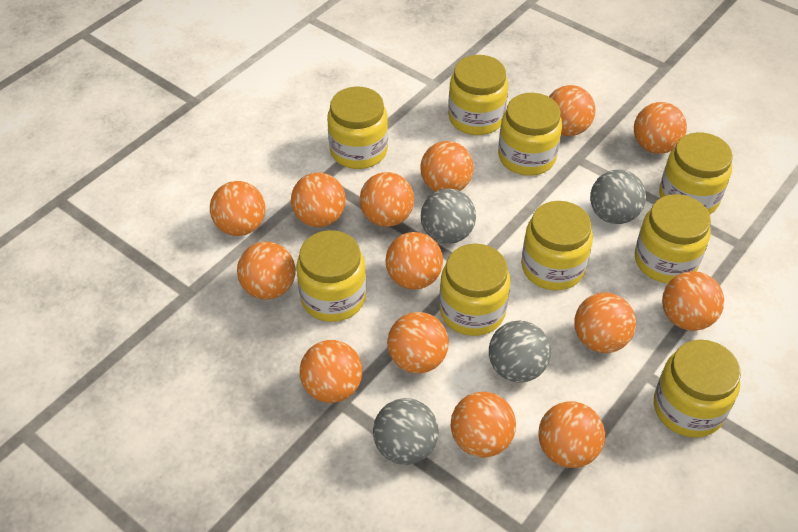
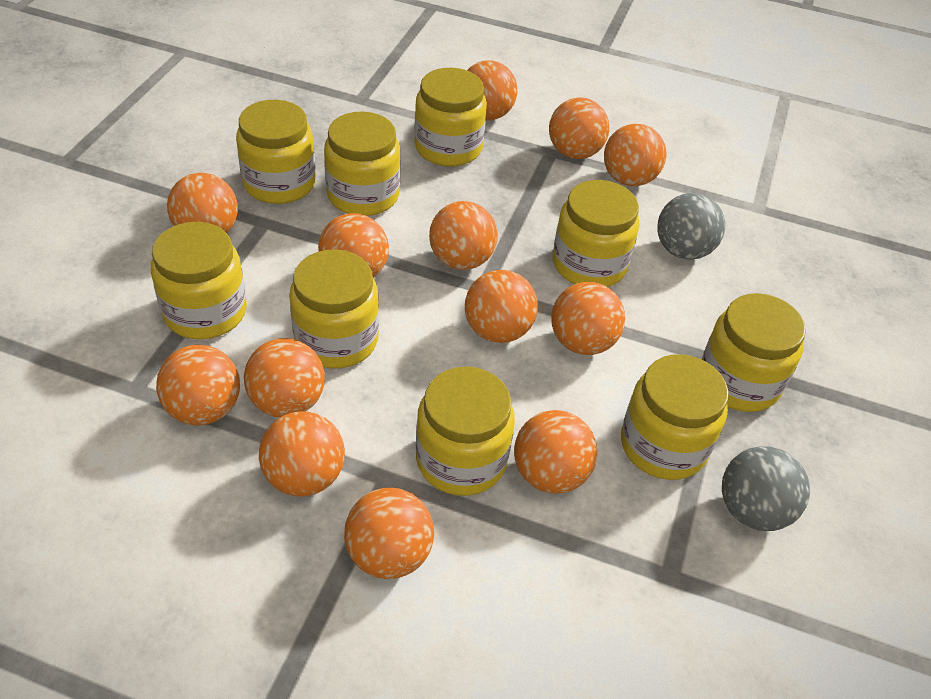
grey ball: [373,398,439,465] [421,188,476,244] [489,321,551,383] [590,170,646,224] = 4 -> [657,193,725,260] [722,446,810,531] = 2
orange ball: [210,181,265,236] [237,242,296,300] [291,173,346,227] [300,340,362,403] [360,172,414,227] [385,232,443,290] [387,312,449,374] [420,141,474,192] [451,392,516,458] [538,401,605,468] [549,85,596,136] [575,292,636,353] [634,102,687,154] [662,271,724,331] = 14 -> [156,345,240,426] [167,173,238,233] [244,338,325,418] [259,411,345,496] [318,213,389,278] [344,488,434,579] [429,201,498,270] [465,270,538,343] [467,60,517,120] [514,410,597,494] [549,97,609,159] [551,282,625,355] [604,124,666,186] = 13

